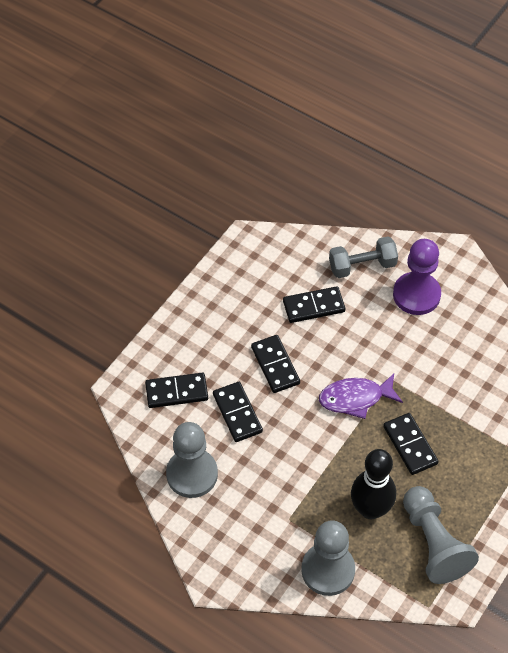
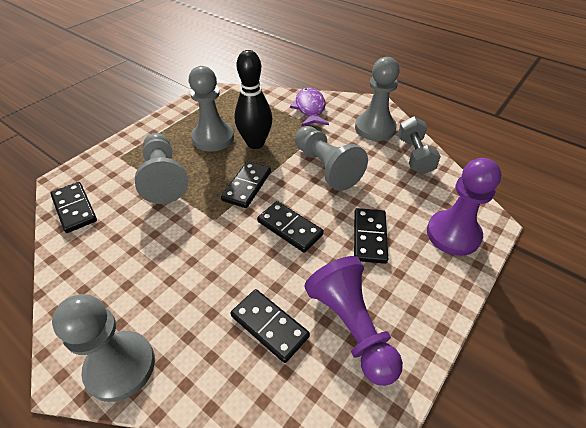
grey pawn: [166,422,218,498] [301,520,355,596] [403,486,479,584] = 3 -> [52,294,155,402] [135,133,188,204] [189,66,234,152] [295,126,368,191] [355,57,400,141] = 5
purple pawn: [393,239,441,315] = 1 -> [304,256,403,386] [427,158,501,256] = 2

